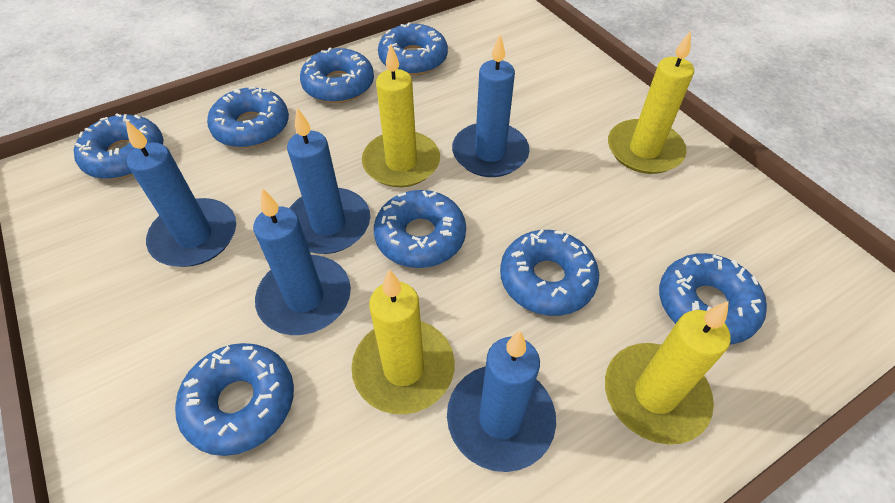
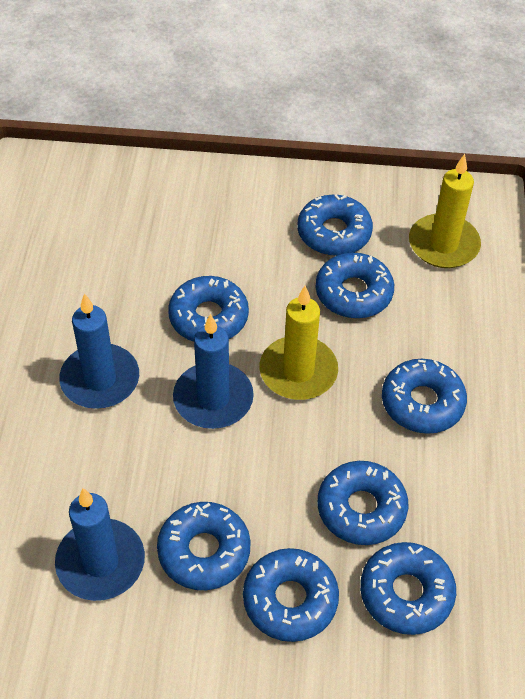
blue candle: [126,120,236,267] [253,188,351,335] [287,108,370,254] [447,331,556,472] [452,34,529,177] = 5 -> [55,488,145,601] [59,293,139,409] [173,314,254,429] = 3
yellow candle: [351,269,455,414] [362,43,440,187] [605,301,731,445] [608,30,694,174] = 4 -> [260,286,338,400] [409,154,481,268] = 2

